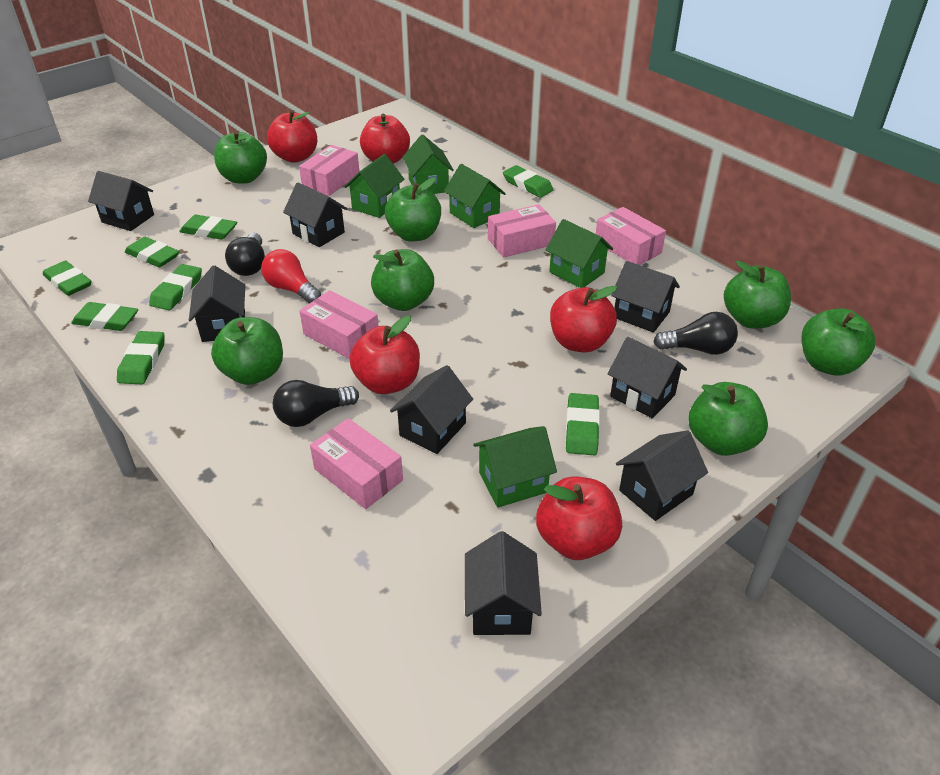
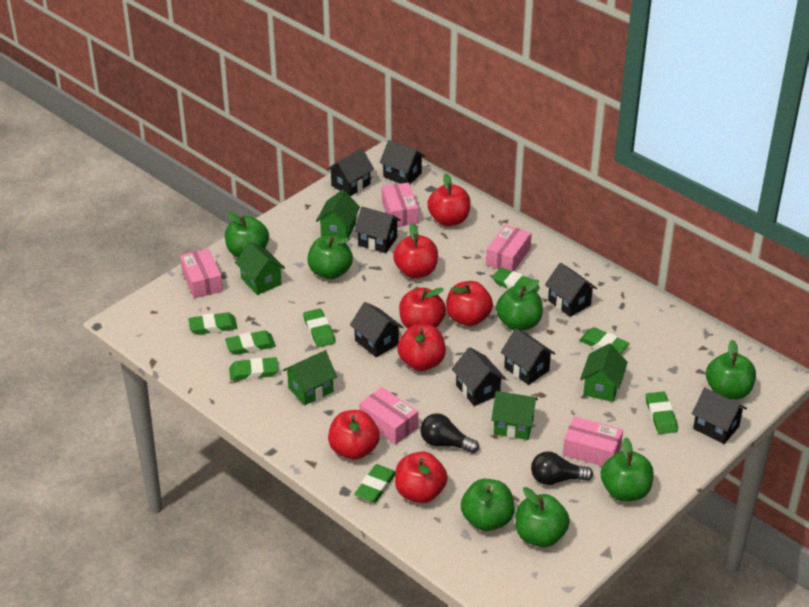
black light bulb: [225,233,265,276] [273,380,359,427] [654,312,738,355] = 3 -> [420,413,479,453] [531,451,593,485] = 2
red apple: [267,110,317,163] [350,316,420,394] [360,114,410,164] [536,476,622,560] [550,286,617,353] = 5 -> [328,410,380,460] [393,224,438,278] [395,452,448,503] [397,324,446,371] [399,288,446,329] [427,173,471,226] [446,281,493,326] = 7
red light bulb: [261,249,321,304] = 1 -> none = 0

